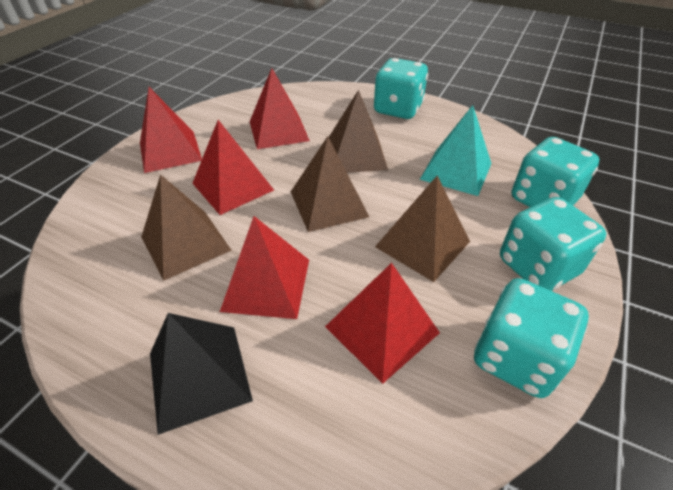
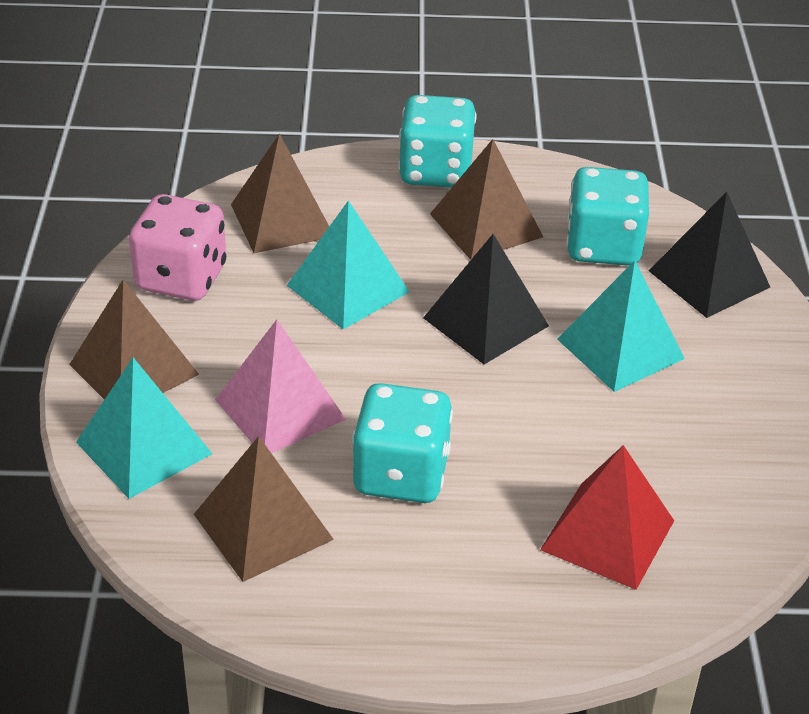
black pyramid: [150,313,253,435] = 1 -> [423,234,549,364] [648,192,770,318] = 2
pink dice: none = 0 -> [129,194,226,301] = 1
pink pyramid: none = 0 -> [215,319,346,453] = 1
red pyramid: [140,87,202,173] [192,120,274,215] [220,216,309,319] [250,68,310,149] [325,263,440,384] = 5 -> [540,445,674,590] = 1
turquoise dice: [374,58,428,119] [474,278,589,398] [500,197,606,291] [511,137,600,207] = 4 -> [352,383,453,503] [398,95,476,188] [566,167,649,266] = 3
turquoise pyramid: [420,105,491,196] = 1 -> [76,357,213,499] [287,200,410,330] [557,260,685,392] = 3

